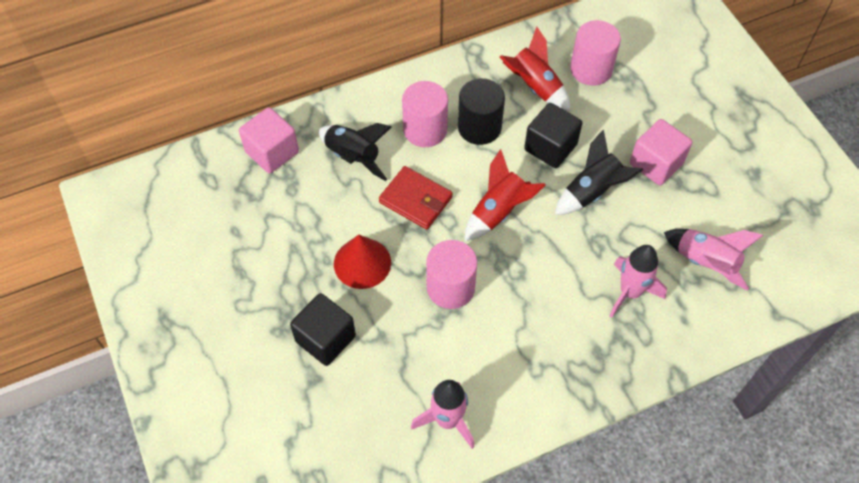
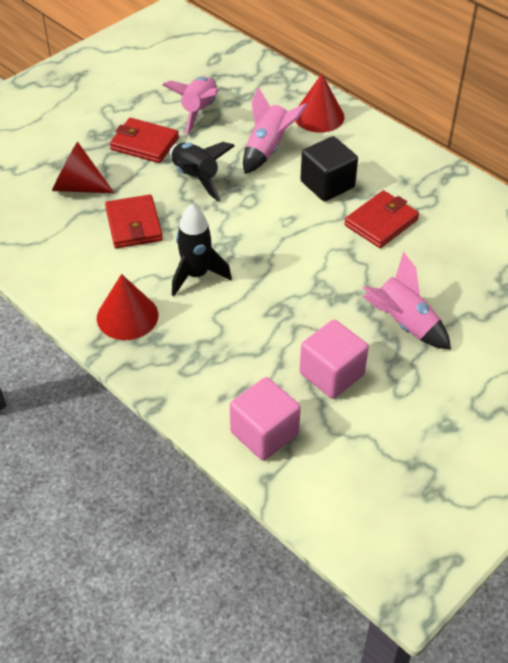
black cube: [290,293,356,366] [524,103,582,168] = 2 -> [300,136,358,201] = 1
black cylinder: [458,78,505,145] = 1 -> none = 0
pink cylinder: [402,81,448,147] [426,240,477,309] [570,20,621,86] = 3 -> none = 0
red cone: [334,235,391,289] = 1 -> [52,142,114,193] [97,274,158,340] [295,74,345,133] = 3
red rocket: [465,149,546,241] [500,27,571,111] = 2 -> none = 0
red wallet: [379,166,453,229] = 1 -> [105,195,163,248] [110,118,179,163] [344,190,419,248] = 3

